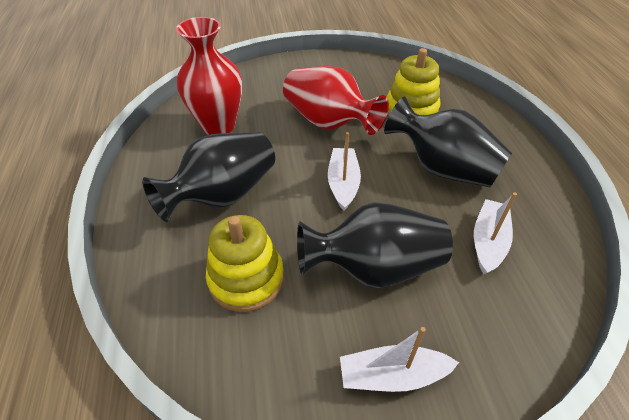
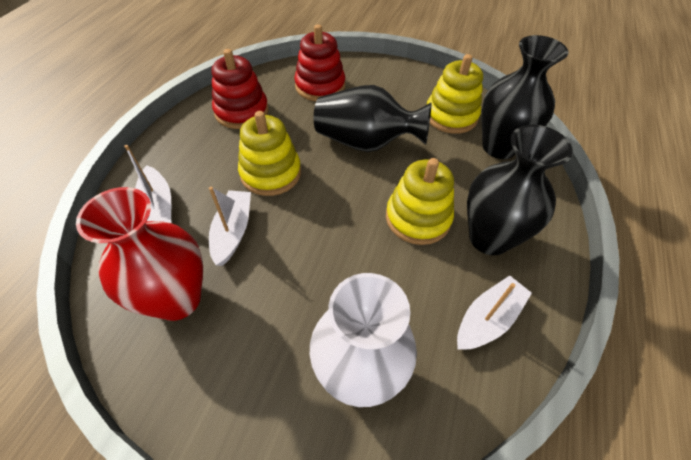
red stacking toy: none = 0 -> [212,49,269,129] [294,24,345,101] = 2
red vase: [176,17,242,135] [283,66,389,135] = 2 -> [76,187,203,321] = 1
white vase: none = 0 -> [310,273,417,407] = 1
yellow stacking toy: [206,215,284,312] [387,48,440,116] = 2 -> [238,111,301,196] [386,158,454,245] [427,54,483,134] = 3

